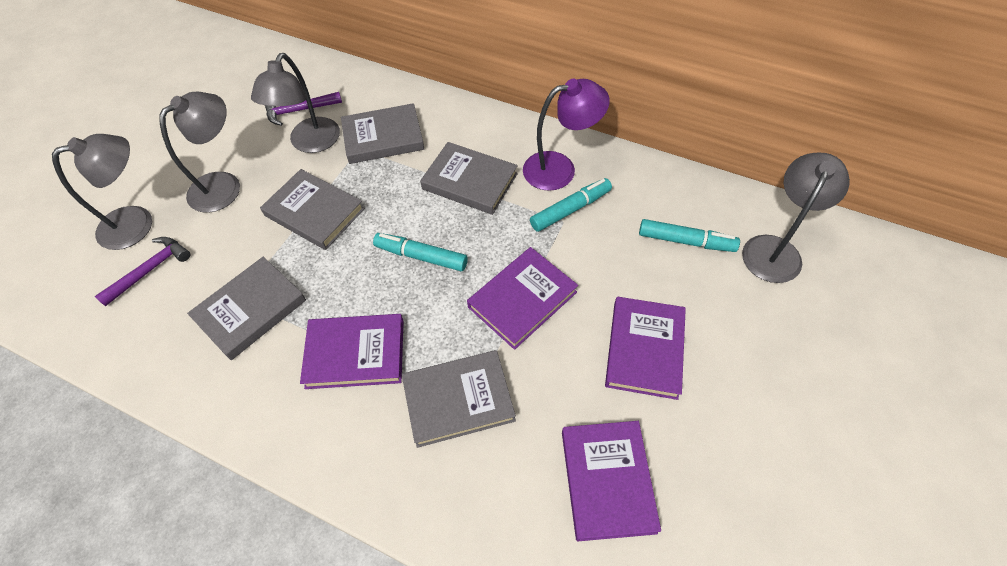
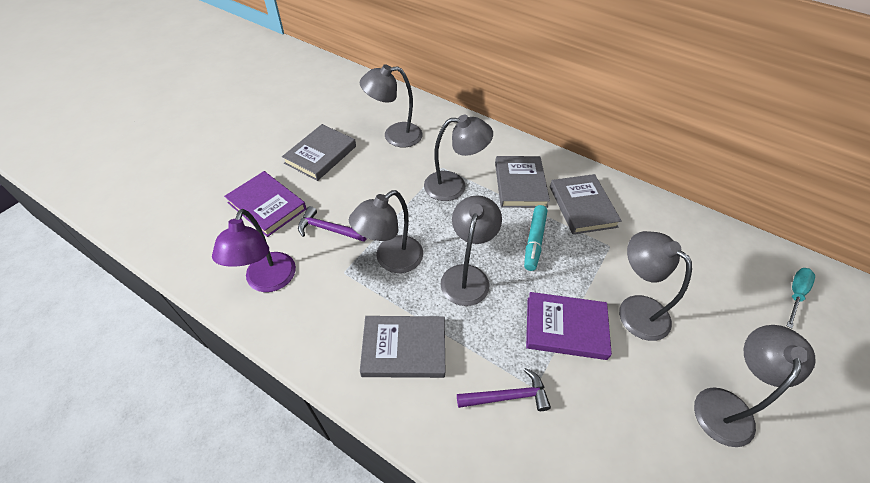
grey book: [187,257,306,360] [260,169,365,250] [341,103,424,164] [402,350,516,448] [420,142,518,215] = 5 -> [282,124,356,181] [360,316,445,378] [495,156,550,208] [550,174,622,235] = 4
grey lamp: [52,134,152,250] [159,92,240,213] [251,53,340,153] [742,153,850,283] = 4 -> [349,190,423,273] [360,64,422,147] [424,115,493,201] [441,196,502,306] [619,231,692,341] [694,325,816,447] = 6
purple book: [300,314,404,389] [467,247,578,350] [562,421,661,541] [605,297,686,400] = 4 -> [224,171,307,237] [526,292,612,360] = 2
turquoise marker: [373,233,468,271] [530,178,612,232] [639,219,740,252] = 3 -> [524,205,547,271] = 1
turquoise screwdriver: none = 0 -> [787,268,815,328] = 1

